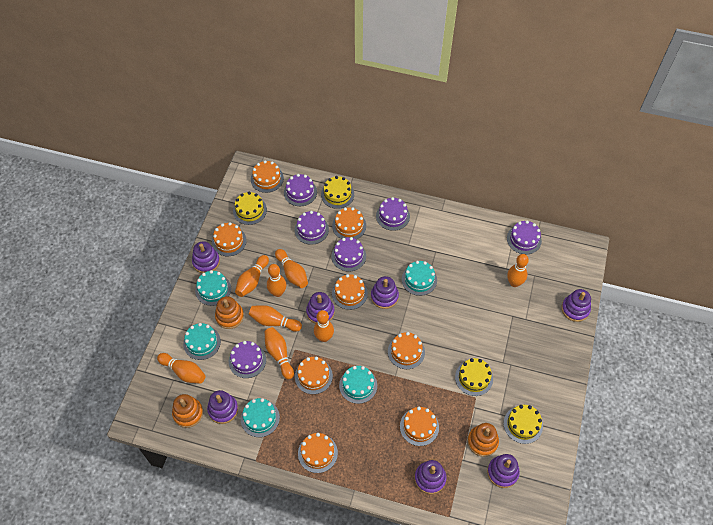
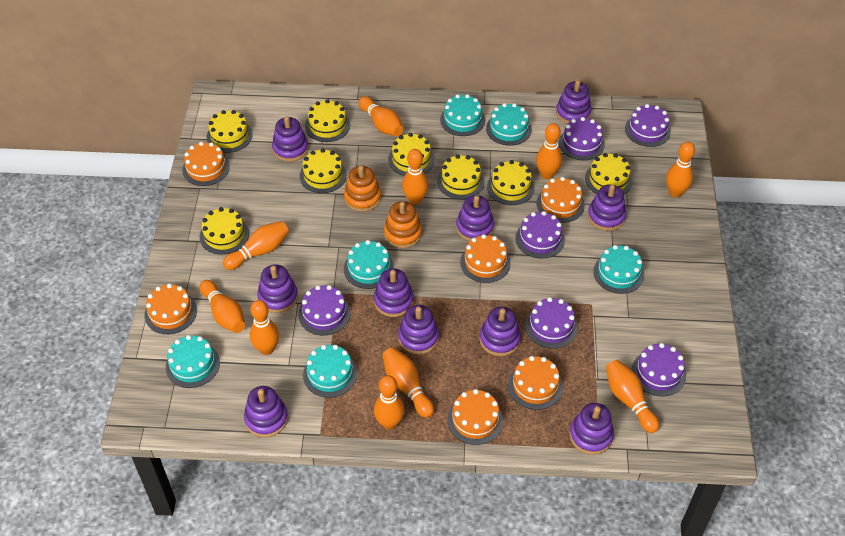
orange bowling pin: [157,353,206,384] [235,255,269,297] [249,305,302,332] [264,327,294,379] [267,264,286,297] [275,249,308,288] [314,310,334,342] [507,254,529,287] = 8 -> [200,280,245,333] [223,221,289,270] [250,300,279,355] [359,96,404,136] [374,375,404,430] [382,347,434,418] [402,149,428,205] [536,123,562,179] [606,360,659,433] [666,141,695,198] = 10
orange cake: [212,222,247,256] [251,160,284,193] [295,357,333,394] [298,433,338,473] [332,207,366,239] [332,274,368,310] [388,332,425,369] [400,407,439,446] = 8 -> [145,283,197,334] [182,142,230,186] [447,389,503,445] [460,234,511,283] [508,356,563,410] [536,177,585,223] = 6
orange stacking toy: [172,394,203,428] [215,296,244,329] [467,423,499,457] = 3 -> [344,166,381,212] [384,201,422,248] = 2
purple stacking toy: [192,241,220,273] [207,390,238,424] [306,292,335,324] [371,276,399,309] [415,460,447,494] [487,454,520,488] [561,289,591,322] = 7 -> [244,386,288,438] [257,264,298,313] [272,116,308,162] [374,268,414,317] [398,305,439,354] [456,195,494,241] [479,307,521,356] [556,80,592,124] [569,403,614,455] [588,184,626,231] = 10
turquoise cake: [183,323,221,360] [195,270,231,306] [241,398,280,437] [339,366,377,404] [402,261,437,296] = 5 -> [166,335,220,388] [303,345,357,398] [344,240,394,289] [440,94,485,136] [486,103,532,146] [593,245,644,294] = 6
yellow cake: [233,192,267,225] [321,176,354,209] [455,358,493,396] [504,405,543,444] = 4 -> [200,207,249,255] [207,110,253,153] [300,149,347,193] [305,99,350,142] [388,133,435,176] [437,155,485,199] [487,160,535,205] [585,153,632,194] = 8

